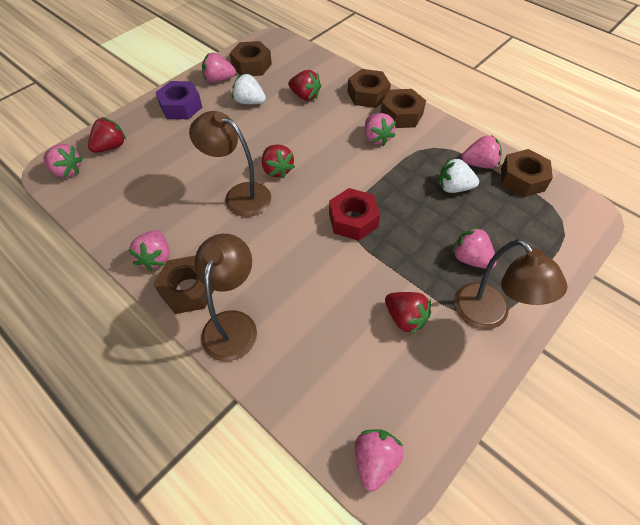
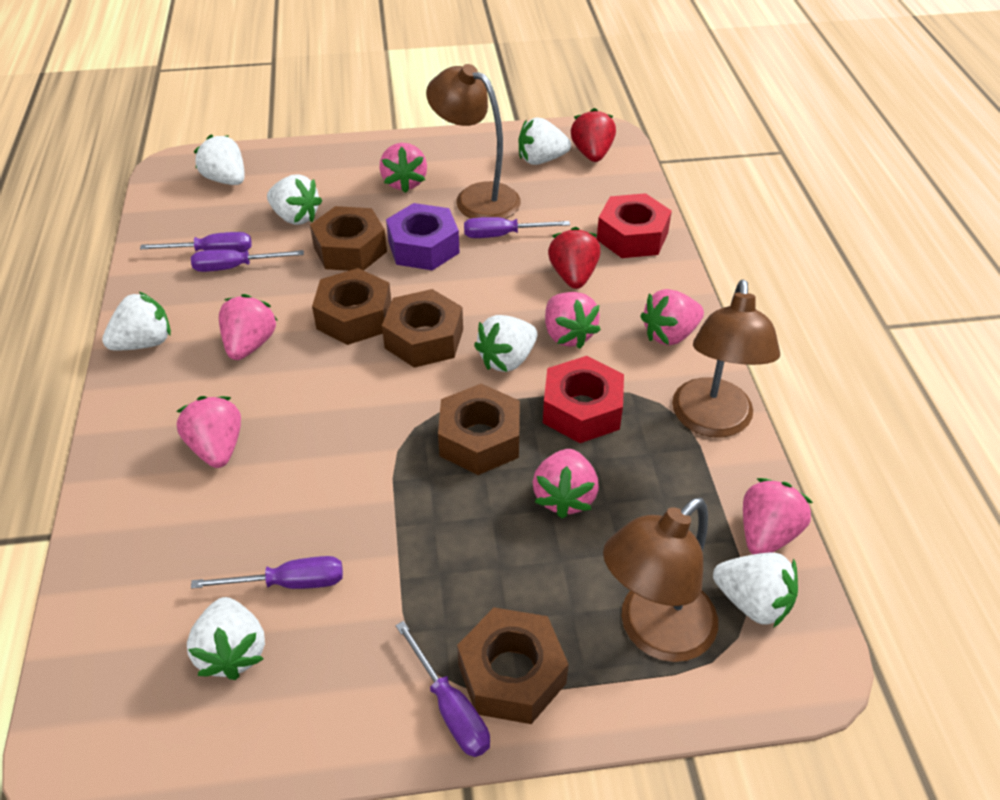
purple screwdriver: none = 0 -> [140,232,252,252] [191,249,304,272] [191,556,343,589] [396,621,490,757] [464,217,570,238] = 5
red nut: [329,188,380,241] = 1 -> [543,356,624,443] [597,193,672,258] = 2
red strawberry: [88,117,126,153] [262,144,295,178] [288,70,321,101] [385,292,431,335] = 4 -> [548,227,601,289] [571,108,616,162] = 2
white strawberry: [232,74,266,104] [438,158,479,193] = 2 -> [102,292,171,351] [187,597,265,680] [194,134,245,185] [267,175,322,225] [474,315,537,372] [518,117,571,165] [713,553,798,628] = 7

